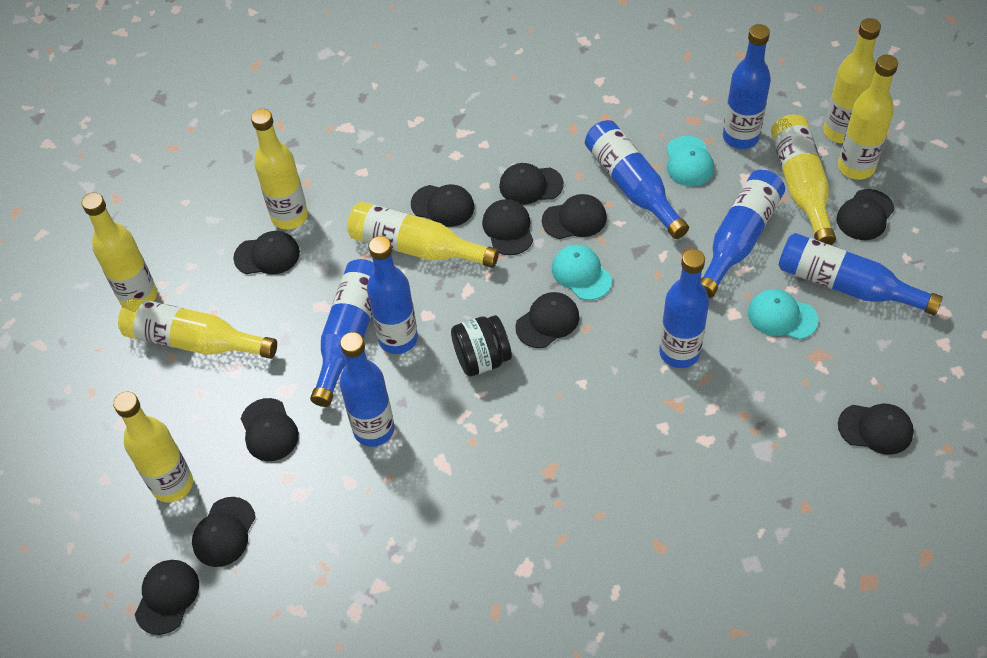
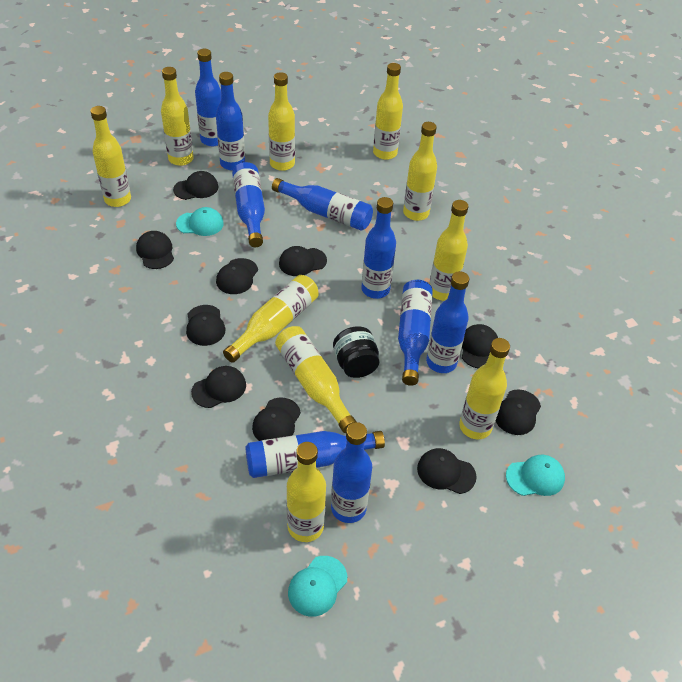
black cap: [135,560,199,635] [192,497,255,567] [233,231,300,274] [241,398,299,461] [411,184,474,227] [482,199,533,255] [499,163,564,205] [515,292,579,348] [542,194,607,239] [836,189,895,240] [838,404,914,455] = 11 -> [136,231,174,269] [173,171,219,200] [186,305,225,346] [191,366,246,408] [216,258,258,294] [252,398,301,441] [279,246,327,276] [417,448,476,494] [462,324,498,369] [496,389,541,435] = 10
blue bottle: [310,259,374,407] [340,332,395,447] [367,236,418,354] [585,120,689,239] [659,249,709,368] [701,170,785,298] [723,24,771,149] [779,233,943,315] = 8 -> [195,49,221,146] [216,72,245,171] [232,162,265,247] [245,431,385,478] [272,178,373,231] [331,422,372,523] [361,197,396,299] [398,280,433,386] [426,271,469,373] = 9
yellow bottle: [82,193,157,306] [113,391,193,503] [118,298,277,359] [251,109,308,230] [347,202,499,268] [771,115,836,245] [823,18,881,144] [838,55,898,180] = 8 -> [90,106,131,207] [161,67,194,166] [223,275,319,363] [268,72,295,171] [275,326,356,433] [287,442,326,542] [373,63,403,160] [403,122,437,221] [430,200,468,301] [459,338,510,439] = 10

